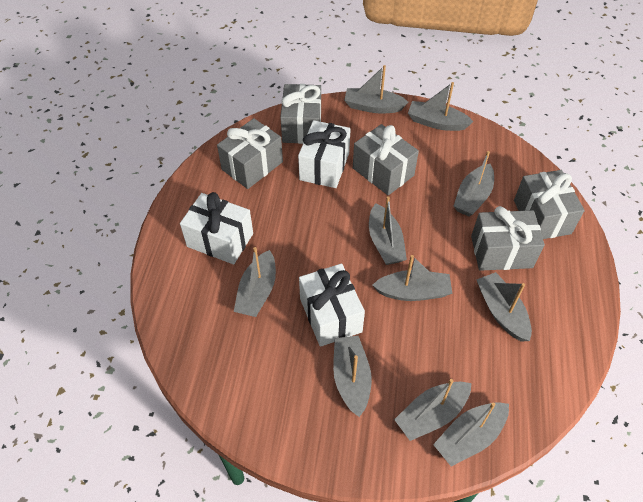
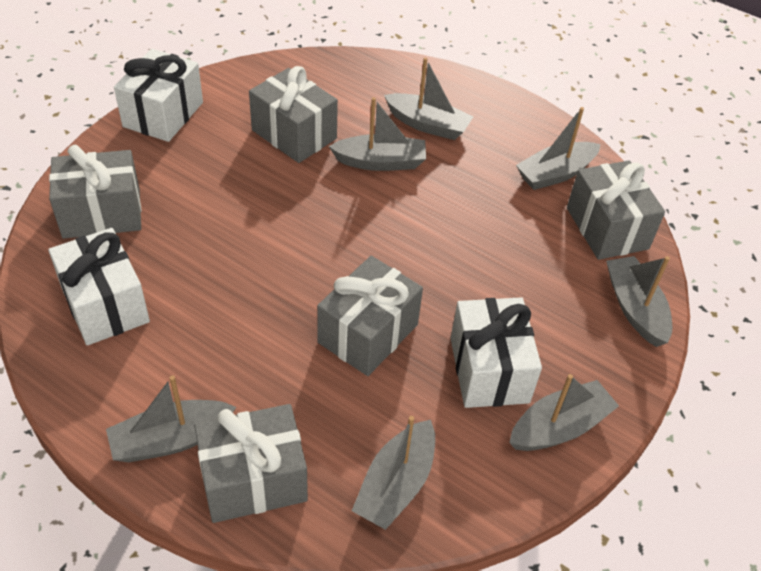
grey boat: [234,247,276,317] [333,336,372,417] [344,65,408,114] [369,196,407,265] [372,255,453,301] [394,379,472,441] [408,82,474,131] [433,402,509,466] [454,151,494,216] [476,272,532,342] = 10 -> [106,375,236,462] [329,97,426,171] [352,416,435,530] [384,57,473,140] [509,374,619,451] [516,107,600,190] [606,256,672,347] = 7

